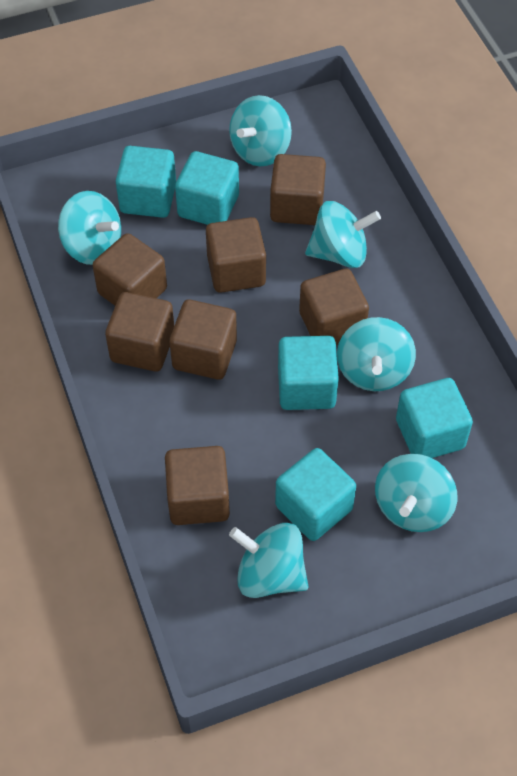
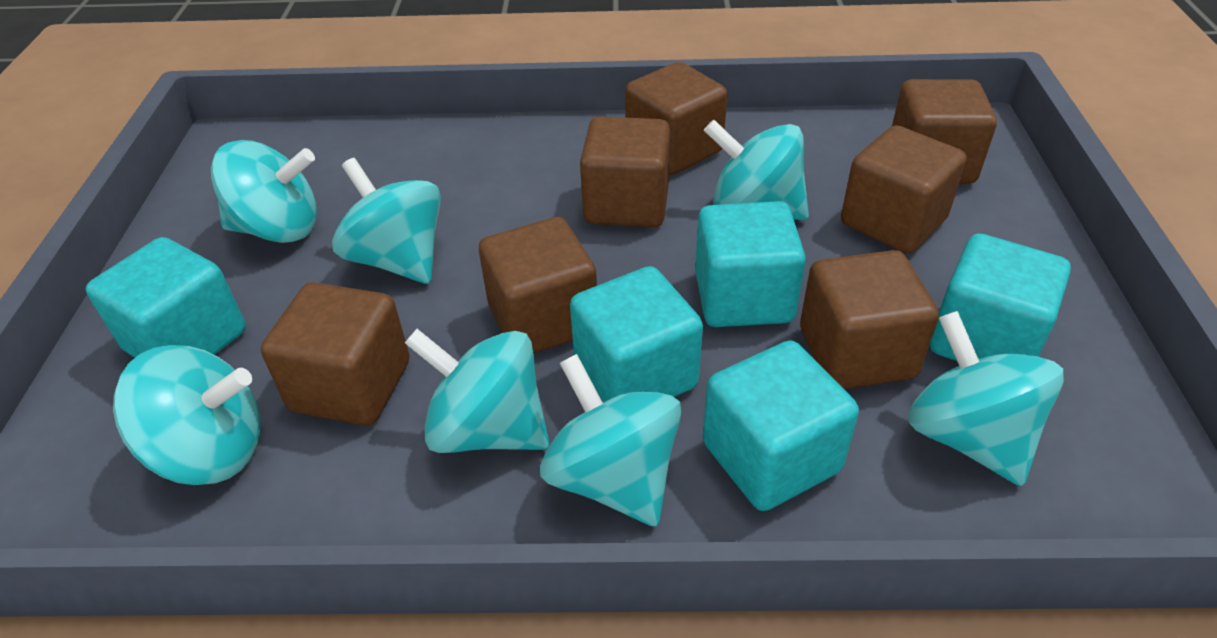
turquoise spinning top: [58,191,121,265] [229,95,292,166] [229,523,309,598] [305,201,381,268] [337,317,416,391] [375,454,457,532] = 6 -> [113,345,260,485] [211,140,317,243] [332,158,441,284] [405,329,549,453] [540,354,682,527] [704,120,809,220] [908,311,1064,486] = 7

